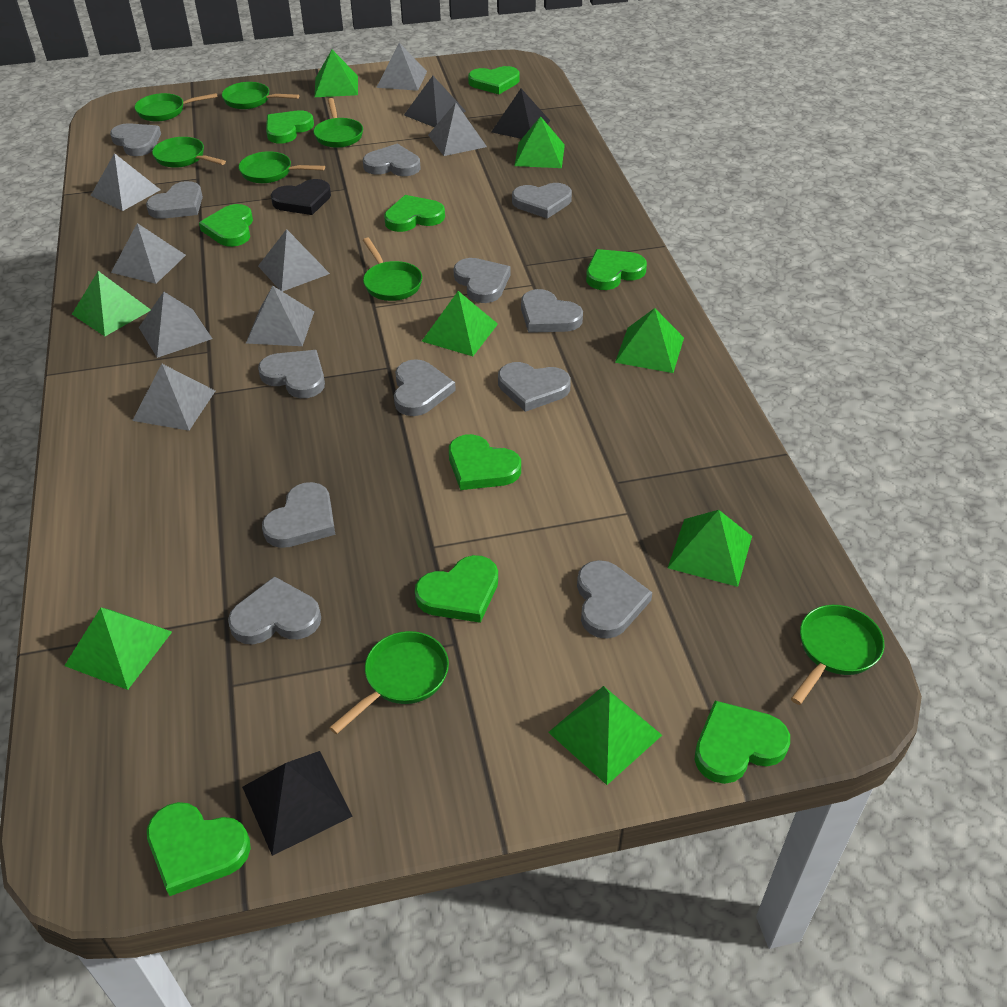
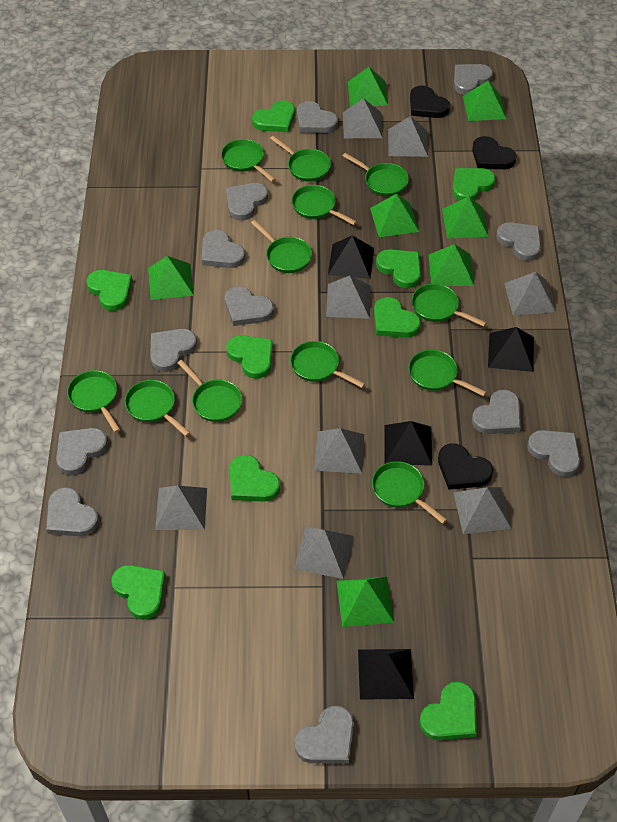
black heart: [271,179,331,215] = 1 -> [410,85,450,118] [438,443,493,490] [472,136,517,169] = 3
black pyramid: [242,751,353,856] [404,76,466,127] [491,89,550,139] = 3 -> [328,235,374,279] [358,649,414,700] [384,421,432,466] [488,327,534,372] = 4
green pan: [134,93,218,122] [152,137,226,168] [222,82,299,109] [239,151,325,183] [313,98,363,148] [329,631,449,734] [363,238,422,301] [791,605,884,705] = 8 -> [67,370,120,433] [124,380,190,437] [177,360,242,422] [221,139,276,182] [251,220,312,273] [270,136,331,182] [290,341,365,388] [291,185,357,225] [343,153,409,196] [372,461,447,524] [408,350,486,396] [411,284,487,327] = 12
green pyramid: [64,608,172,690] [72,271,151,336] [315,50,358,97] [422,291,498,356] [514,116,565,168] [548,686,662,785] [615,308,684,373] [668,510,752,587] = 8 -> [148,256,194,300] [337,577,394,627] [348,67,388,107] [370,194,419,237] [428,244,474,286] [442,196,488,239] [463,81,506,121] = 7

